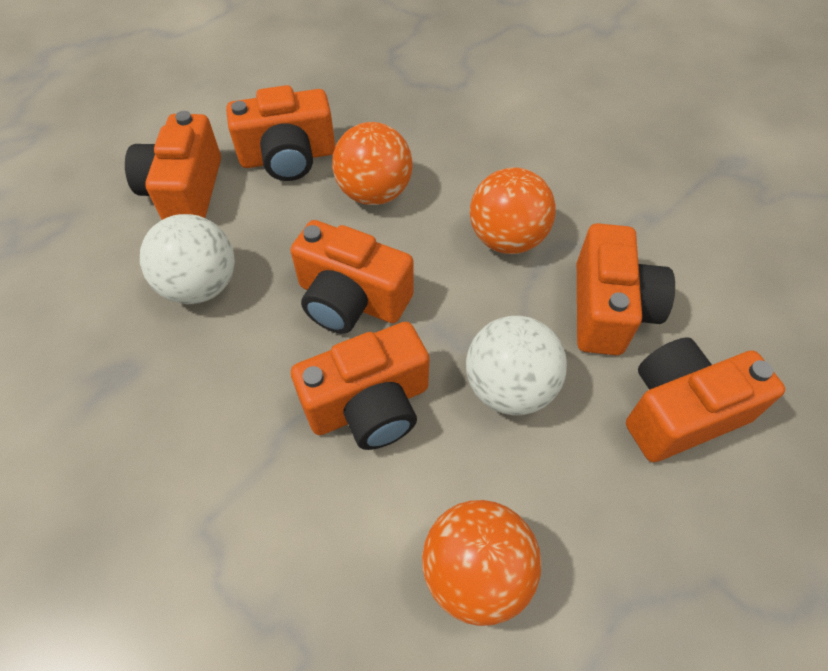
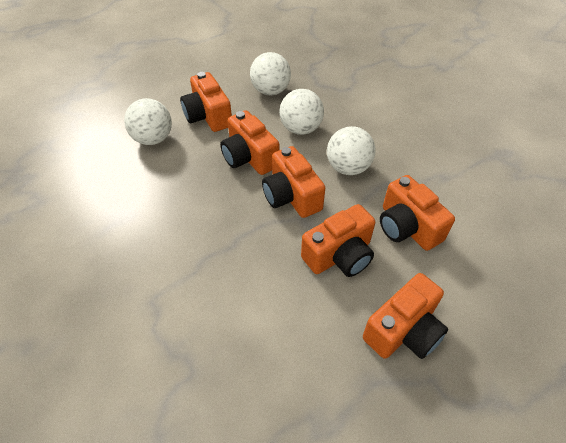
orange ball: [332,122,413,205] [422,500,542,626] [470,167,556,254] = 3 -> none = 0
white ball: [140,214,235,304] [466,316,567,415] = 2 -> [124,98,172,145] [250,52,291,95] [279,89,324,135] [327,126,375,175] = 4

